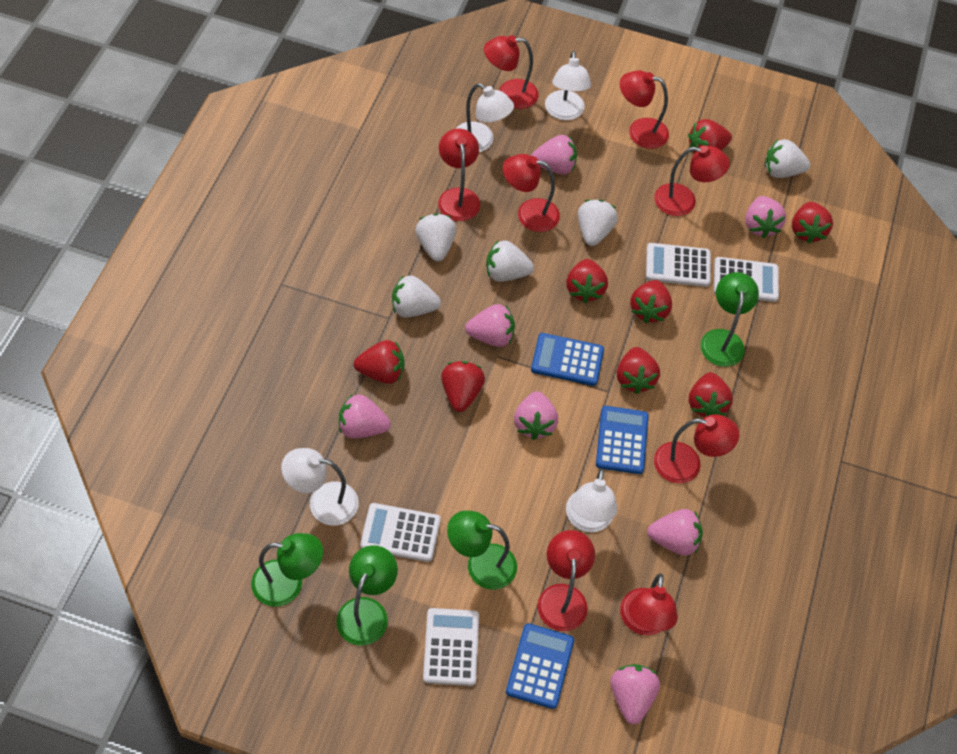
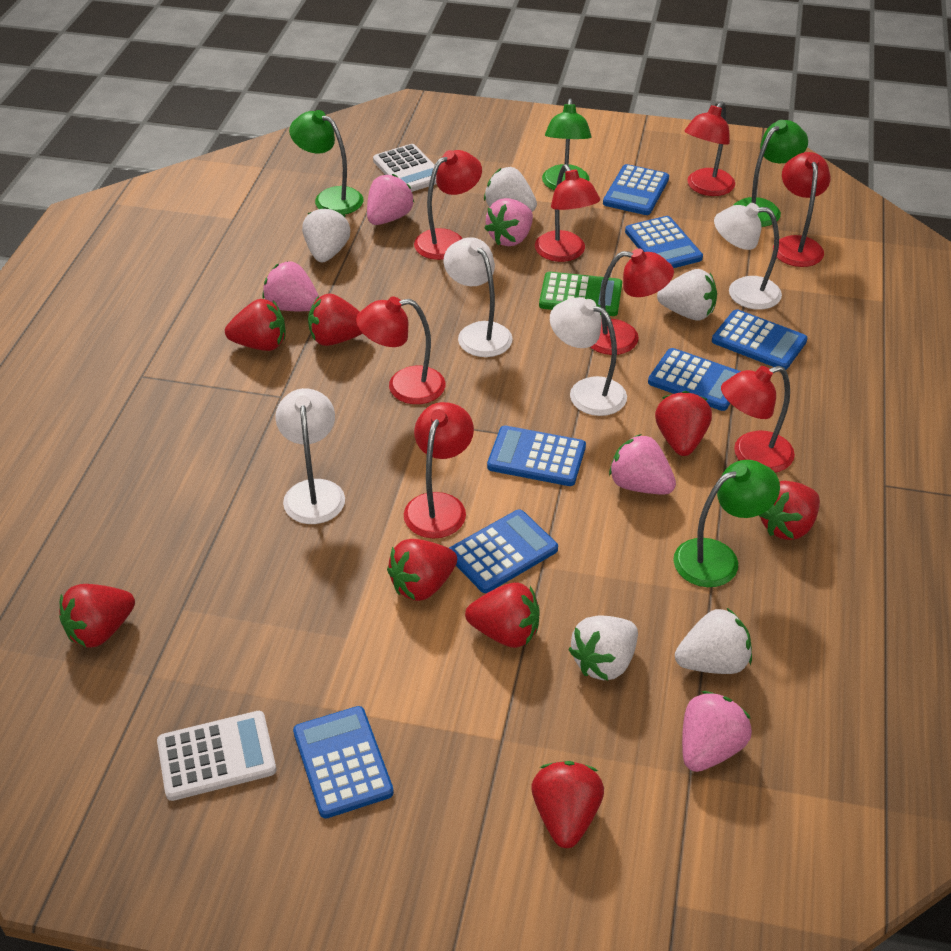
blue calculator: [506,623,574,709] [531,333,604,386] [596,406,649,474] = 3 -> [293,706,394,819] [449,510,558,593] [487,426,586,486] [603,164,669,215] [625,216,703,268] [648,348,741,411] [712,309,807,370] = 7
green calculator: none = 0 -> [539,272,622,316] = 1
pink strawberry: [339,394,391,439] [465,304,515,347] [514,391,558,440] [531,135,577,175] [610,664,660,724] [647,509,703,556] [745,196,786,238] = 7 -> [262,261,319,311] [367,174,414,225] [484,198,533,246] [609,434,676,494] [682,691,752,772] = 5
white calculator: [360,503,441,562] [423,608,479,686] [646,243,711,287] [714,257,779,302] = 4 -> [157,711,276,801] [373,144,437,192] = 2

